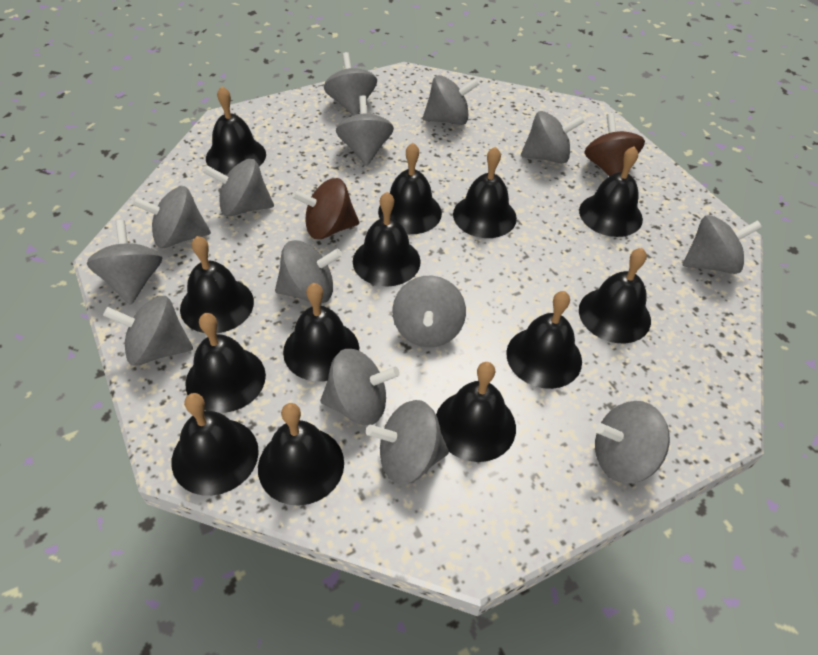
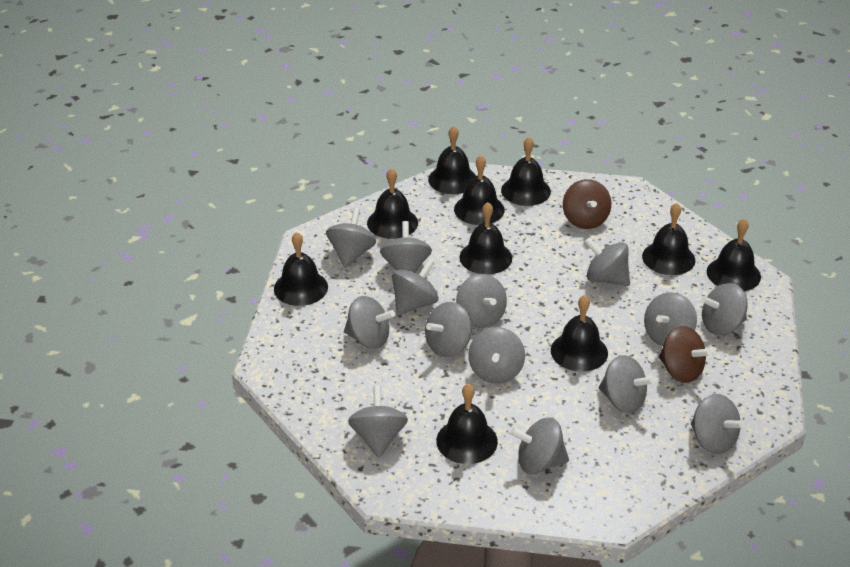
black bell: [172,393,259,496] [180,236,254,333] [185,313,266,413] [206,86,266,175] [258,403,344,506] [283,283,359,381] [353,192,421,287] [378,143,442,234] [436,362,516,462] [453,147,517,238] [506,291,582,389] [579,146,643,237] [579,248,651,343] = 13 -> [274,232,328,306] [367,168,418,239] [428,126,476,194] [436,383,498,464] [454,155,505,225] [459,202,512,275] [501,137,551,206] [551,295,608,372] [642,203,695,275] [707,218,761,291] = 10

